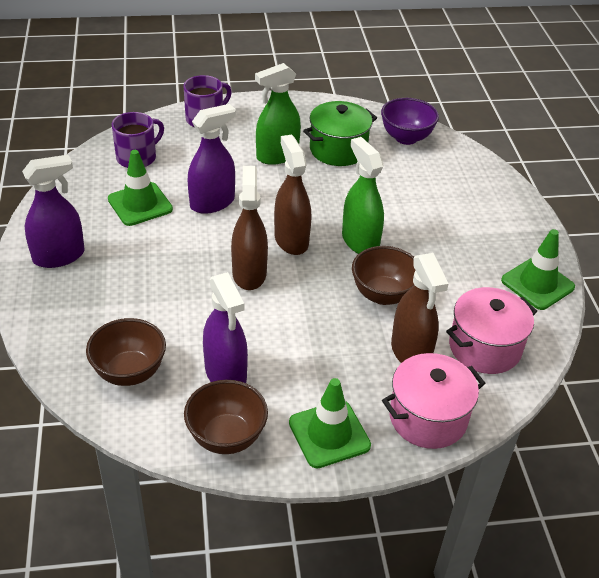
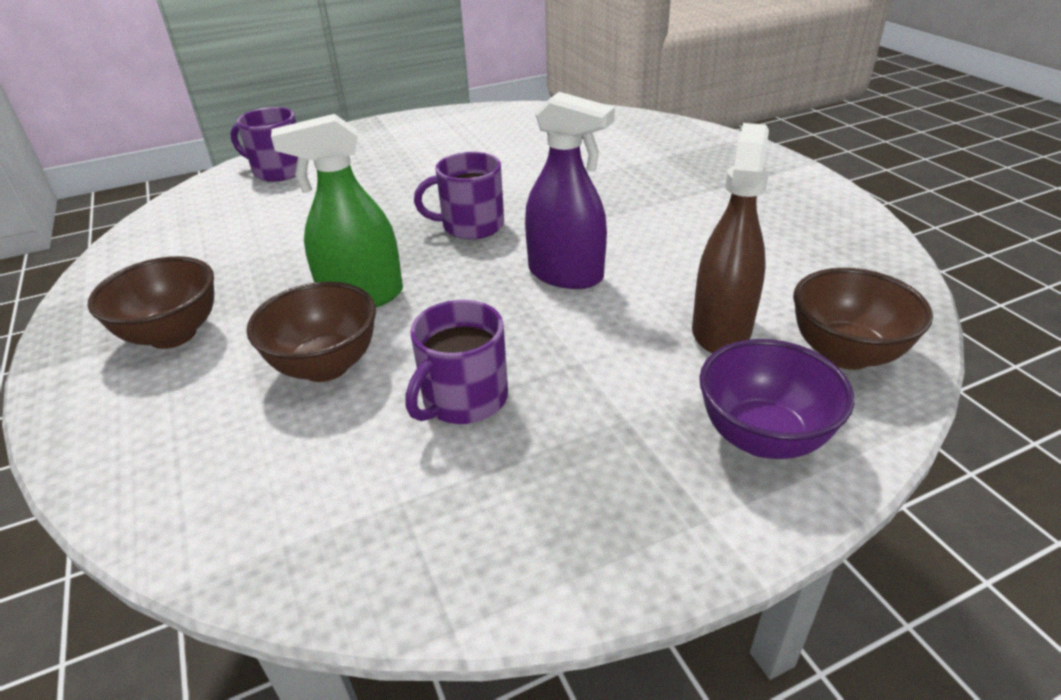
brown spray bottle: [231,166,268,290] [274,135,311,255] [391,253,449,363] = 3 -> [692,123,769,353] = 1
green pot: [303,101,377,166] = 1 -> none = 0
green spray bottle: [255,63,301,165] [342,137,384,254] = 2 -> [271,114,403,307] = 1
green traffic cone: [108,150,173,226] [289,378,371,468] [501,229,575,310] = 3 -> none = 0
pink pot: [382,353,485,449] [446,287,537,374] = 2 -> none = 0
purple mug: [112,112,164,168] [183,75,232,127] = 2 -> [230,107,298,182] [405,300,508,424] [414,152,504,239] = 3
purple spray bottle: [22,155,85,268] [188,104,236,214] [203,272,248,383] = 3 -> [525,92,615,289] = 1

